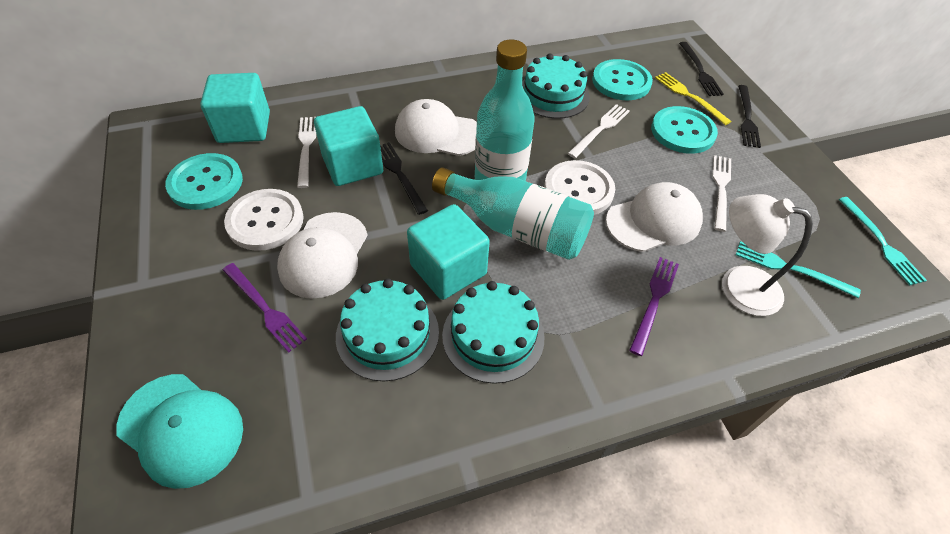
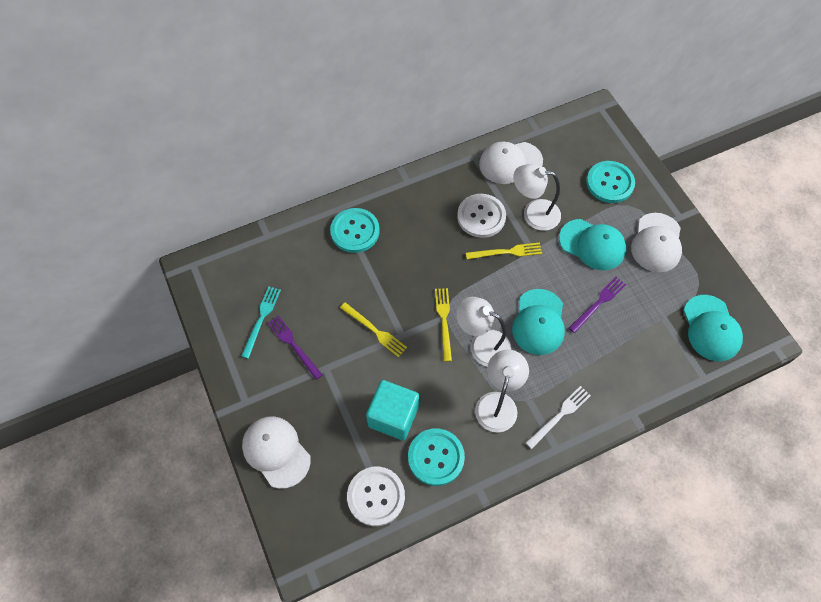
black fork: [380,142,428,215] [679,42,724,96] [738,85,761,148] = 3 -> none = 0
turquoise bottle: [432,167,594,260] [475,40,535,181] = 2 -> none = 0
turquoise cake: [336,279,439,381] [442,281,544,384] [522,54,590,119] = 3 -> none = 0
turquoise cap: [116,374,243,489] = 1 -> [512,289,565,355] [559,219,626,270] [683,295,743,361] = 3
turquoise cube: [200,73,270,143] [314,106,383,186] [407,204,490,300] = 3 -> [366,380,419,440] = 1
turquoise fork: [736,241,861,298] [839,197,927,285] = 2 -> [241,287,281,359] = 1
white fork: [297,117,316,188] [567,104,630,158] [712,155,731,232] = 3 -> [526,386,591,449] = 1
white lamp: [722,194,813,316] = 1 -> [456,297,511,366] [475,350,529,433] [513,164,561,231] = 3
yellow fork: [655,72,732,125] = 1 -> [340,302,407,357] [435,288,452,362] [466,243,542,259] = 3

